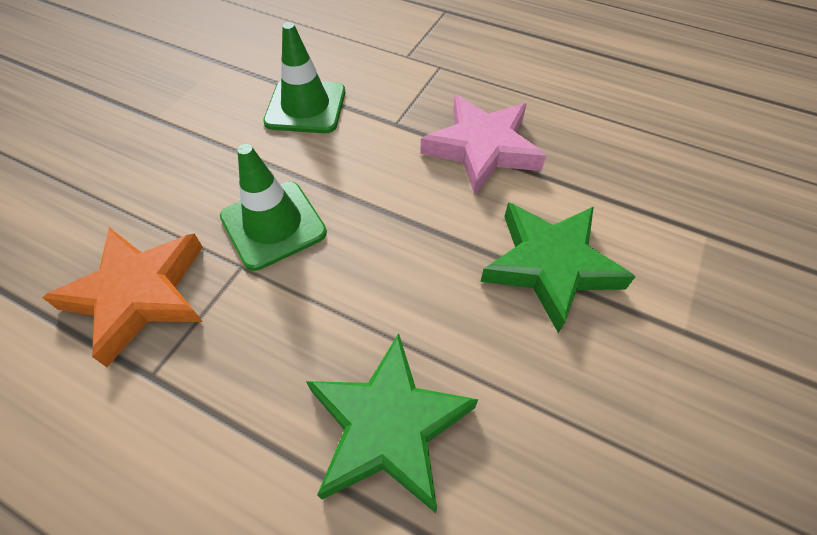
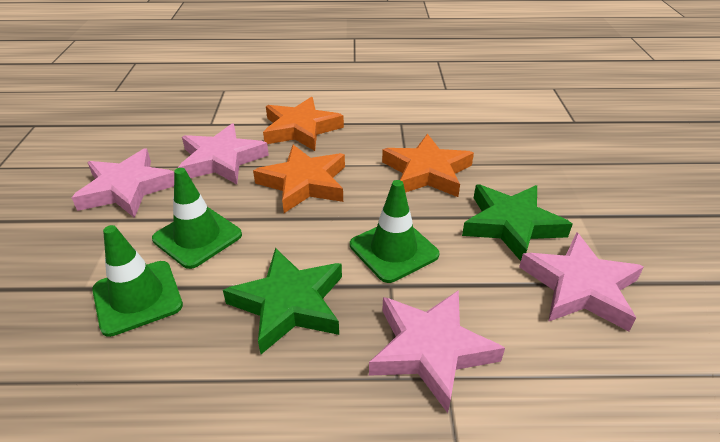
green traffic cone: [220,144,327,271] [263,22,345,133] = 2 -> [92,225,183,337] [152,168,242,269] [350,180,439,283] = 3
orange star: [42,227,203,367] = 1 -> [253,145,345,213] [263,97,344,151] [382,134,474,197] = 3
pink star: [420,95,547,195] = 1 -> [71,148,174,218] [178,123,269,184] [369,290,505,413] [519,232,644,331] = 4

